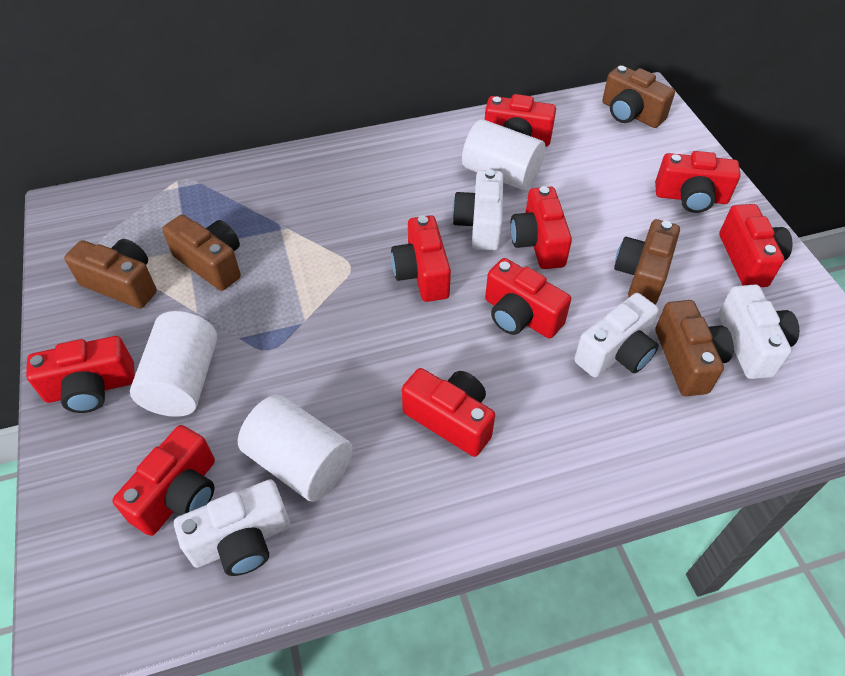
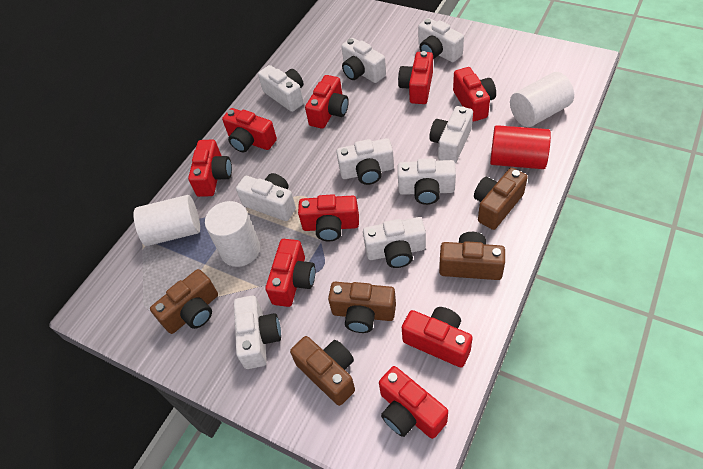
red cylinder: none = 0 -> [490,125,551,169] = 1
white camera: [174,479,290,576] [452,169,504,250] [574,293,659,377] [719,285,799,379] = 4 -> [234,296,281,369] [236,173,296,221] [258,65,304,112] [336,138,394,185] [341,38,386,83] [363,217,426,268] [398,158,456,205] [418,18,464,62] [430,106,473,164] = 9

